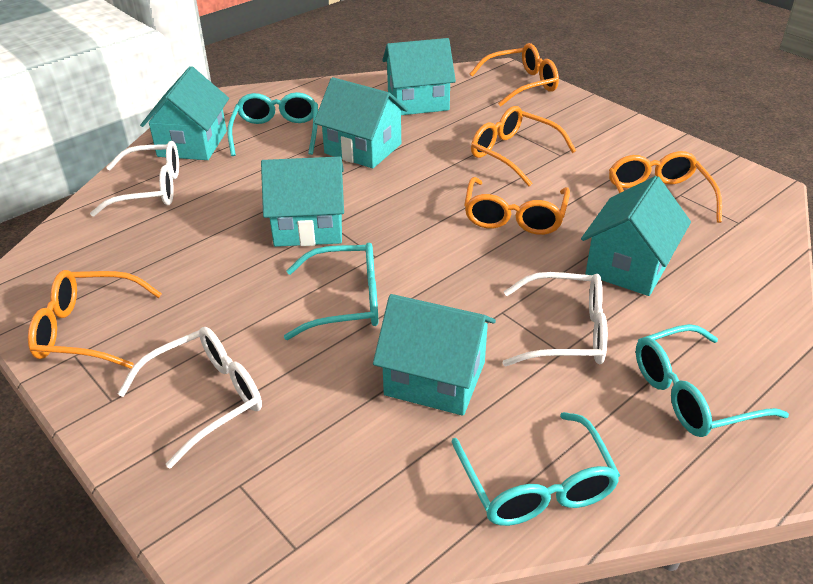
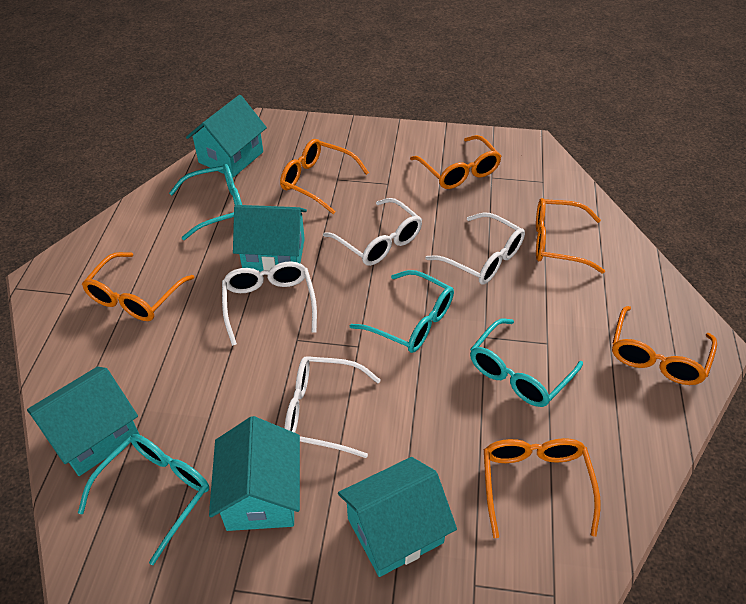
orange glasses: [28,270,162,369] [464,177,570,235] [470,43,559,107] [471,106,576,186] [609,151,722,223] = 5 -> [82,252,195,321] [280,139,369,214] [410,135,502,189] [484,438,601,538] [536,198,605,273] [612,306,717,385] = 6
turquoise house: [140,66,229,160] [261,157,344,247] [314,77,408,169] [373,294,496,416] [382,38,456,115] [581,176,691,296] = 6 -> [27,367,140,476] [186,95,267,178] [209,416,300,531] [233,205,307,272] [338,457,457,577] = 5
white glasses: [90,141,179,216] [118,327,262,469] [503,272,608,366] = 3 -> [222,261,317,346] [284,356,381,458] [323,198,422,266] [425,212,525,284] = 4

